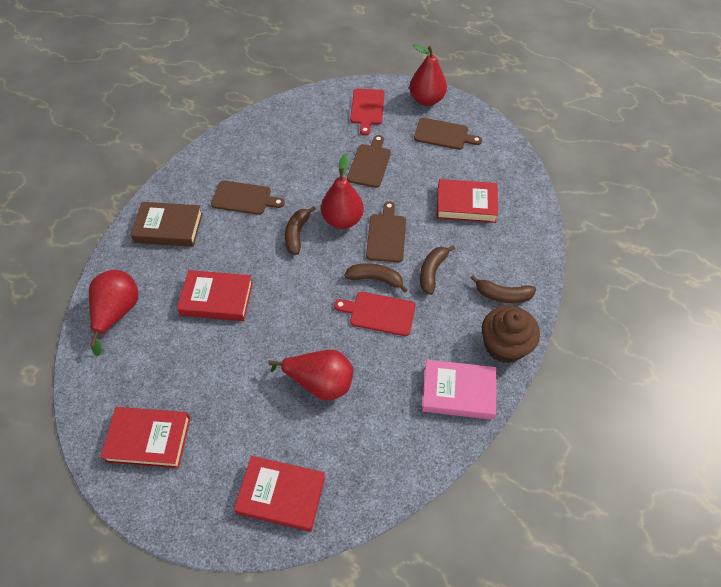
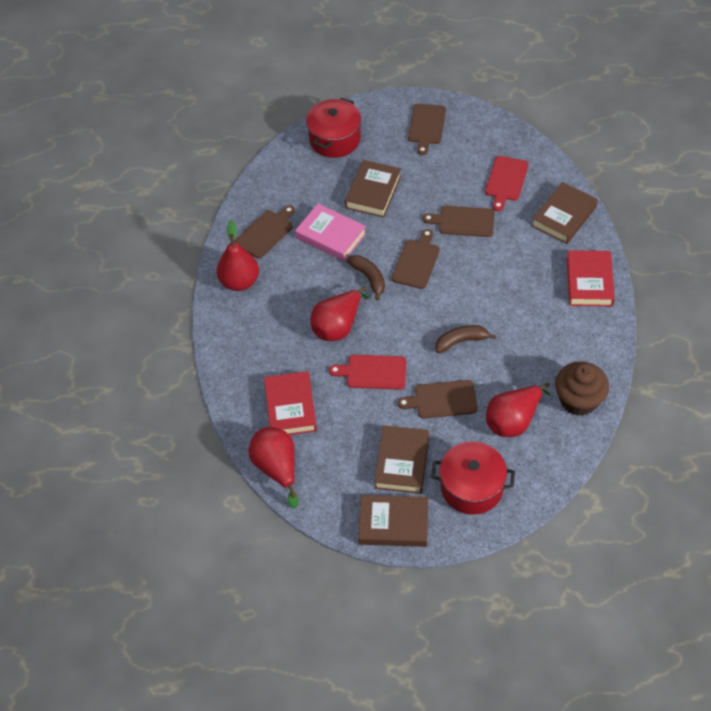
brown banana: [285,206,316,255] [344,263,408,292] [420,245,455,295] [471,275,536,303] = 4 -> [347,255,385,301] [435,325,496,353] = 2
brown book: [130,202,203,247] = 1 -> [345,160,401,217] [359,495,428,547] [374,425,429,494] [532,182,598,244] = 4
brown cutting board: [211,181,285,215] [347,135,391,188] [366,201,406,262] [414,118,482,150] = 4 -> [235,205,295,259] [392,229,440,289] [398,380,477,419] [408,103,446,155] [423,206,495,237] = 5
red book: [100,407,191,468] [177,270,253,321] [234,456,325,532] [437,179,498,223] = 4 -> [264,371,317,435] [567,250,615,306] = 2
red pot: none = 0 -> [306,98,361,158] [431,442,515,515] = 2

